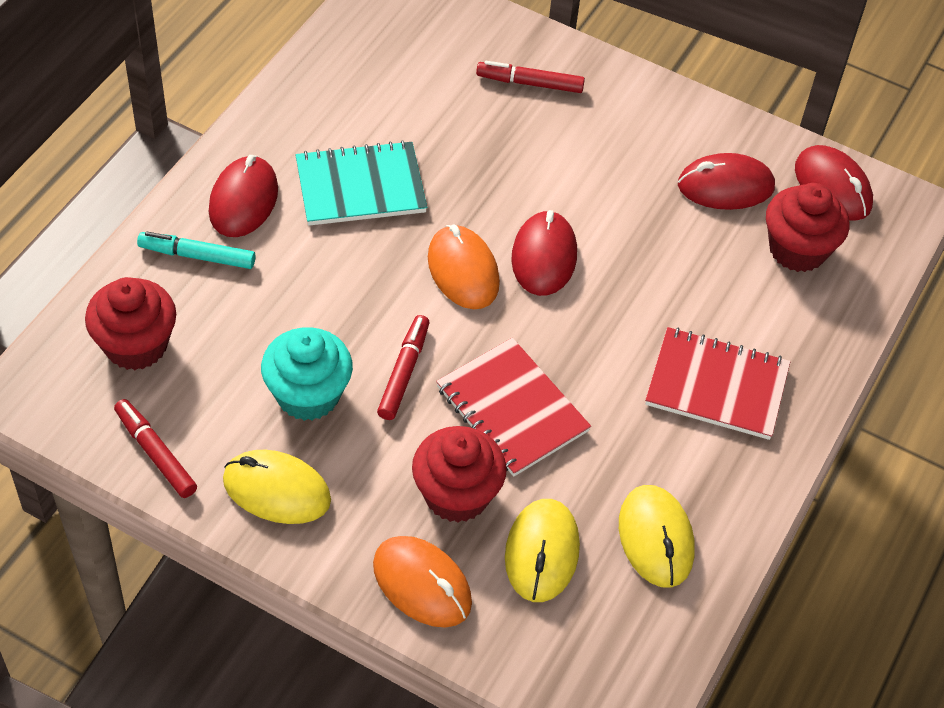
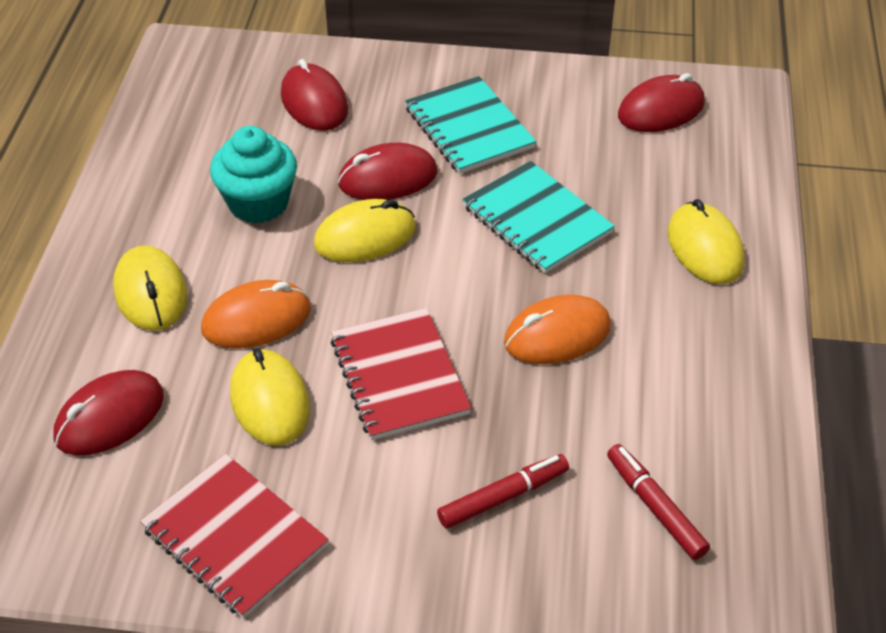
red cupcake: [85,277,176,370] [412,426,507,522] [766,183,849,272] = 3 -> none = 0
red marker: [114,399,197,498] [377,315,429,420] [476,61,585,93] = 3 -> [437,454,569,529] [607,444,710,560] = 2
turquoise marker: [137,231,255,269] = 1 -> none = 0
turquoise notebook: [296,140,427,226] = 1 -> [405,76,536,174] [462,161,615,273] = 2
yellow mouse: [223,450,331,524] [505,499,580,602] [619,485,695,588] = 3 -> [113,245,187,331] [230,348,310,446] [314,199,416,262] [668,199,744,284] = 4

